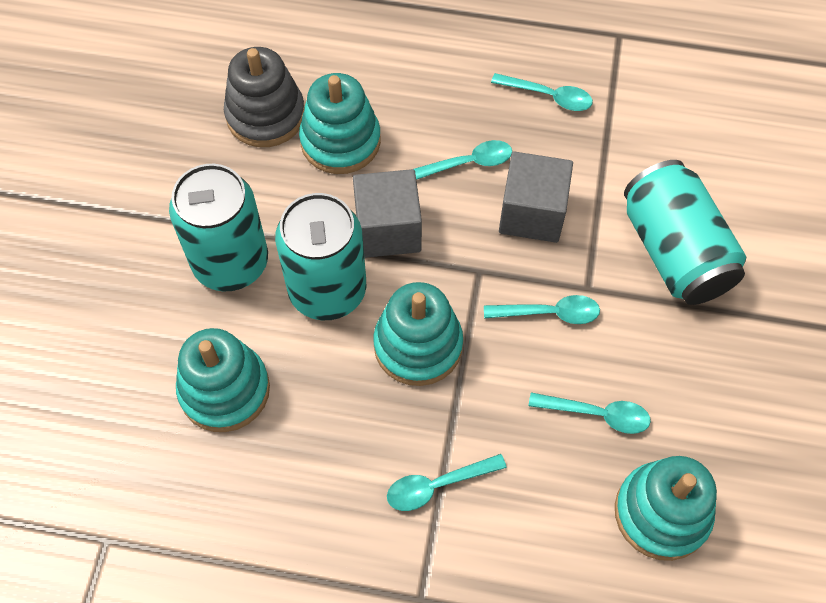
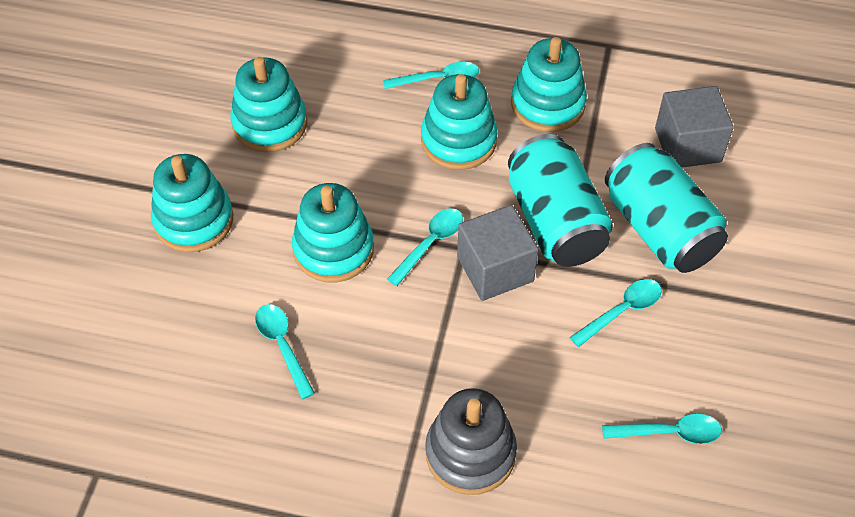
turquoise can: [169,164,268,291] [275,193,366,320] [624,160,746,305] = 3 -> [508,134,613,267] [605,143,728,273] = 2
turquoise stacking toy: [176,328,270,432] [299,73,381,174] [373,282,463,386] [615,456,717,561] = 4 -> [151,154,233,252] [230,57,307,152] [292,183,374,282] [421,74,497,170] [511,37,587,132] = 5

